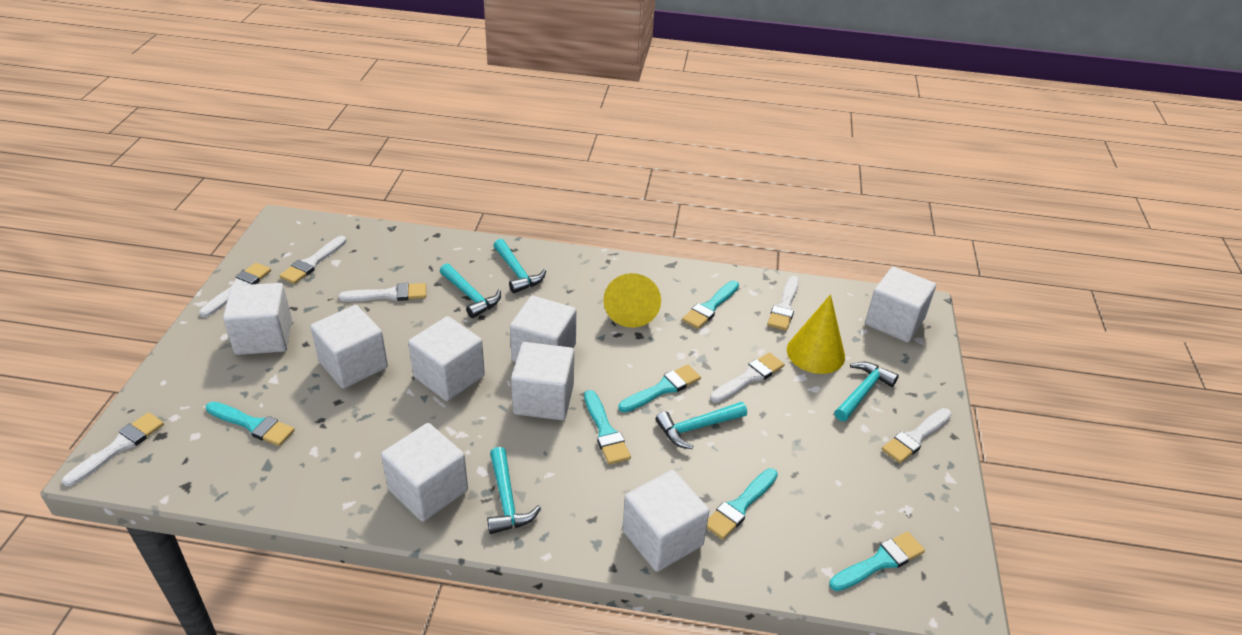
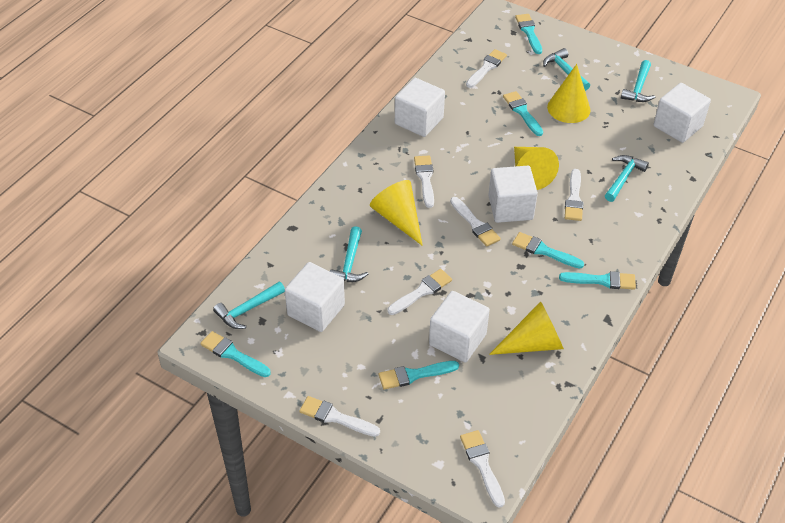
white cube: [223,283,292,355] [310,305,388,389] [381,423,468,522] [408,316,485,401] [510,296,576,362] [511,342,574,420] [622,470,709,572] [865,267,936,342] = 8 -> [285,262,345,332] [395,78,445,137] [429,291,490,363] [488,166,538,223] [653,83,711,143] = 5
yellow cone: [603,273,661,328] [787,294,845,374] = 2 -> [370,180,423,246] [489,301,564,355] [514,147,559,190] [547,64,591,123] = 4

